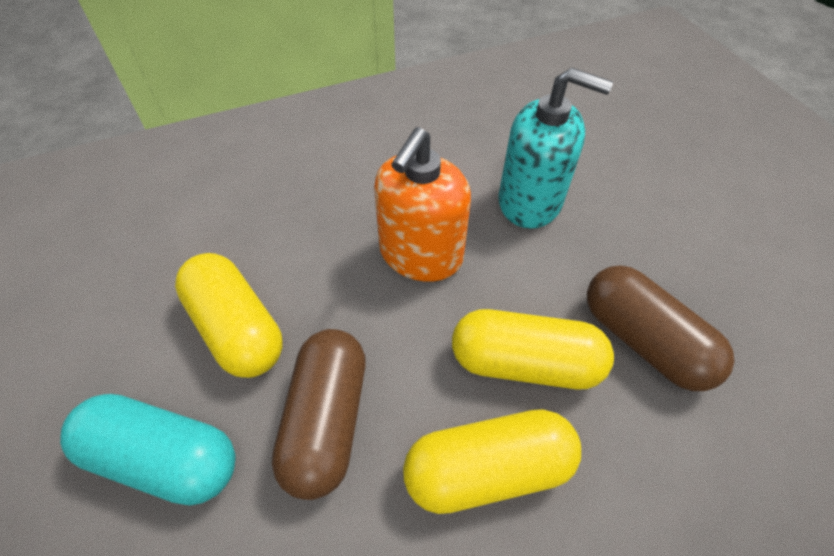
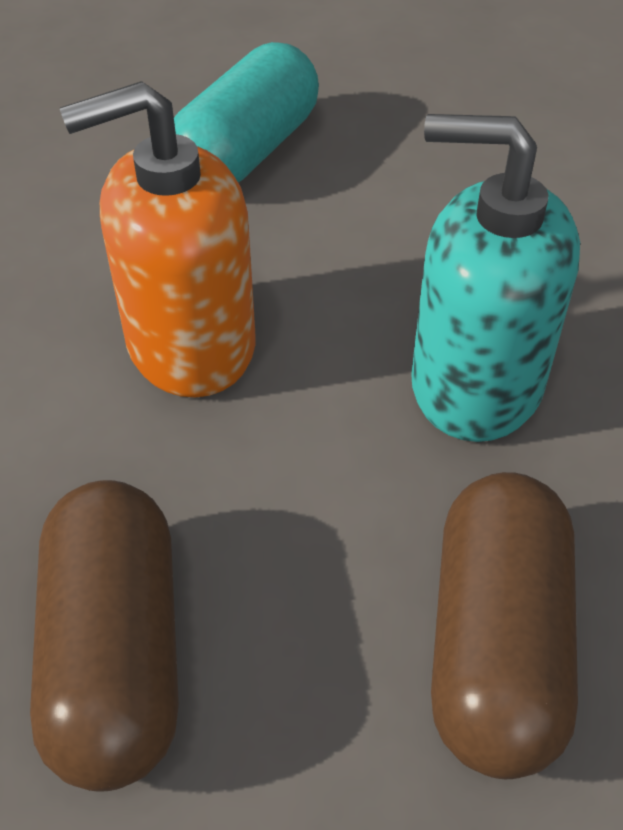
yellow capsule: [175,253,283,378] [403,409,581,514] [452,309,614,389] = 3 -> none = 0

